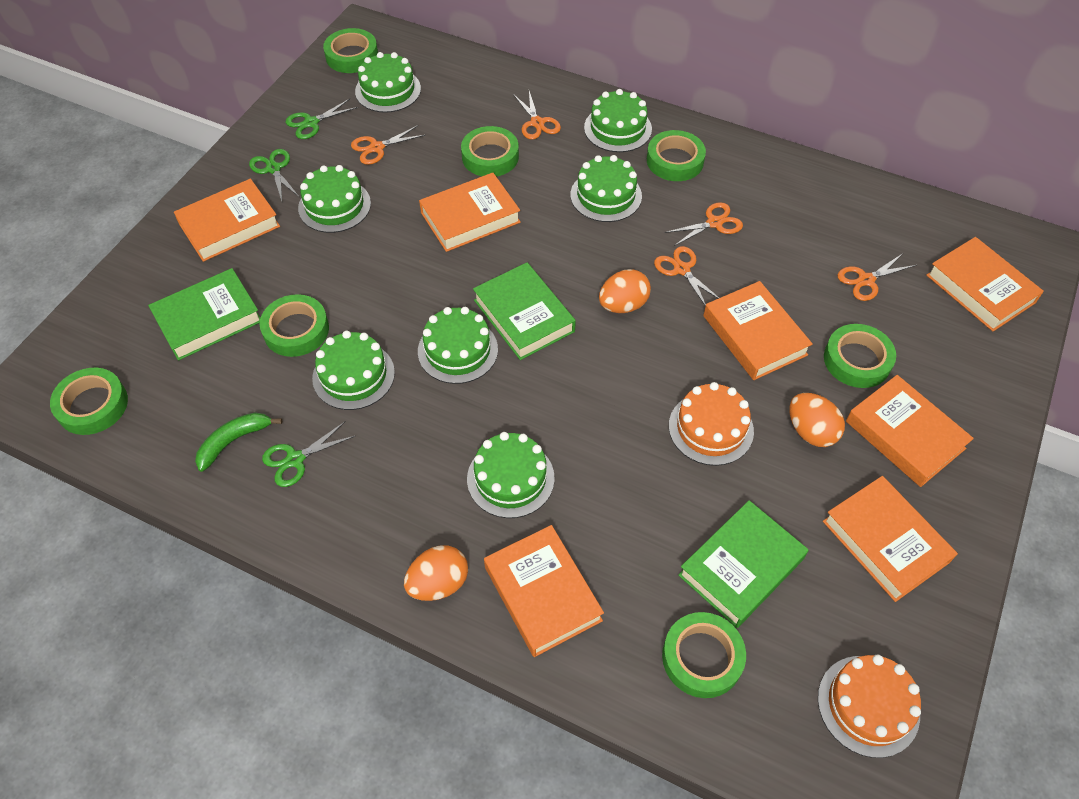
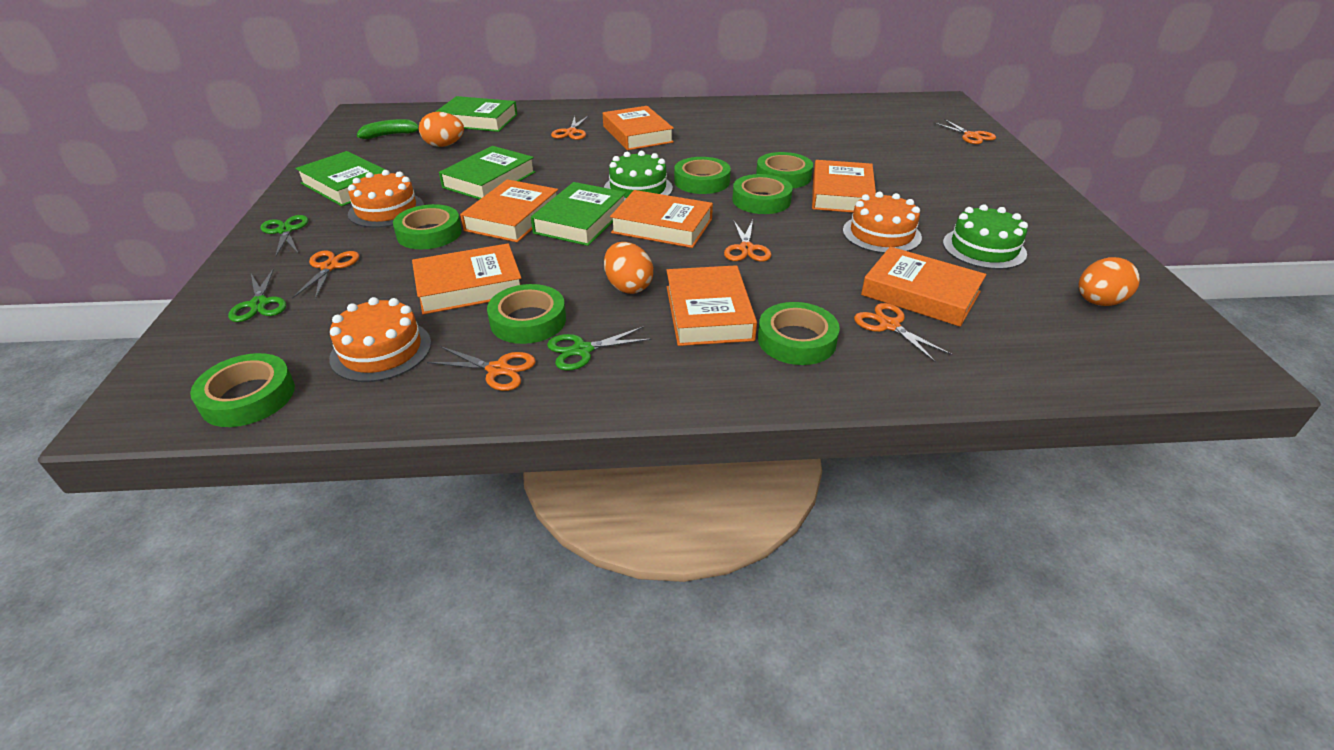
green book: [148,268,260,361] [473,262,576,360] [678,500,809,628] = 3 -> [295,151,386,206] [435,96,517,132] [439,146,536,200] [531,182,626,246] = 4
green cake: [298,165,371,233] [312,331,395,410] [355,52,421,113] [418,307,498,384] [467,432,555,518] [570,155,642,222] [584,89,652,152] = 7 -> [604,151,673,200] [943,204,1028,269] = 2
orange cake: [669,382,754,466] [818,654,921,758] = 2 -> [329,297,431,382] [348,170,424,228] [843,192,922,254] = 3
orange scissors: [351,125,425,165] [513,91,561,140] [654,246,719,306] [664,202,743,246] [837,253,916,301] = 5 -> [292,251,359,300] [427,346,536,391] [551,116,589,140] [724,220,771,261] [854,303,952,363] [934,119,996,144] = 6

